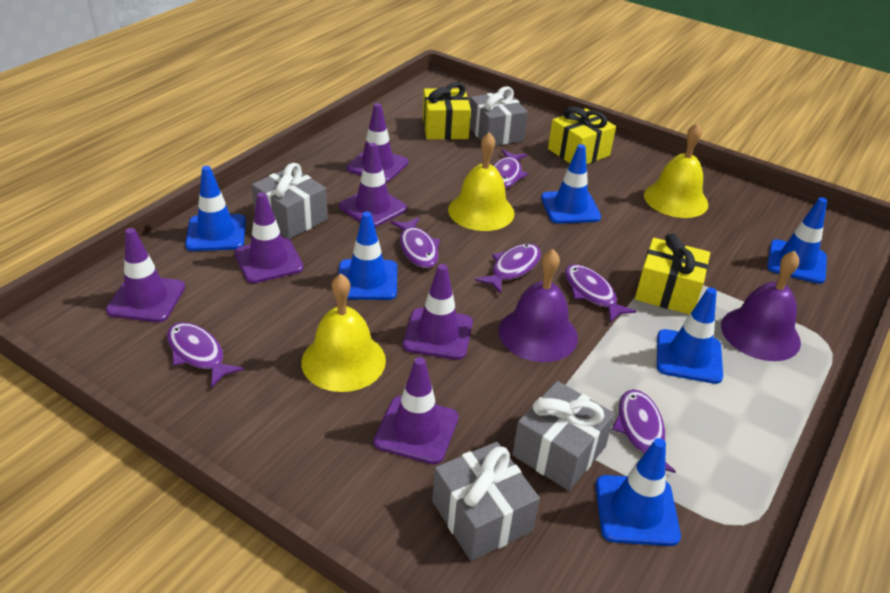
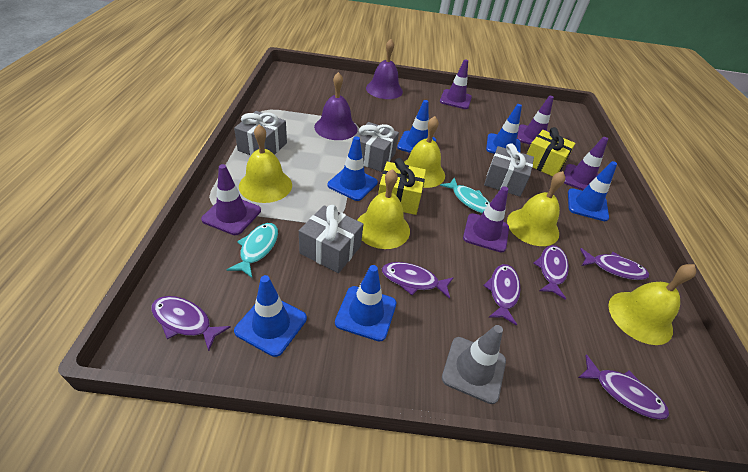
grey traffic cone: none = 0 -> [442,325,506,404] = 1
purple traffic cone: [106,228,185,322] [235,192,304,283] [339,143,407,227] [346,103,408,183] [374,357,458,464] [403,264,473,360] = 6 -> [201,164,261,235] [440,59,472,109] [463,186,509,252] [517,96,554,145] [564,137,608,190] = 5
turquoise fish: none = 0 -> [226,223,278,278] [440,178,490,213] = 2
yellow bell: [301,273,386,392] [448,132,515,231] [644,123,708,218] = 3 -> [239,124,292,203] [357,169,410,249] [404,116,445,188] [507,171,565,246] [608,264,696,345] = 5
yellow gift: [423,82,471,140] [548,107,616,164] [635,233,710,314] = 3 -> [378,158,426,215] [527,127,575,176] = 2

